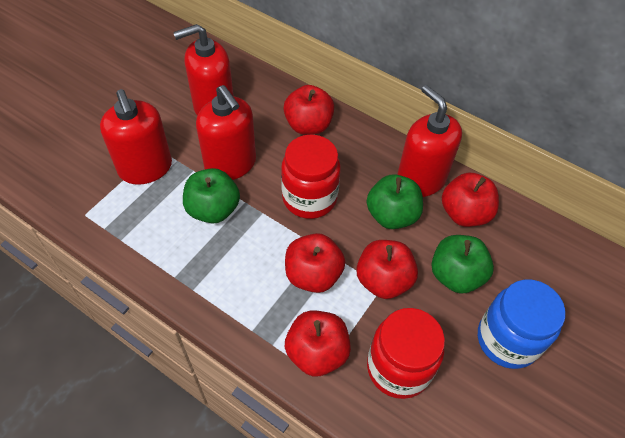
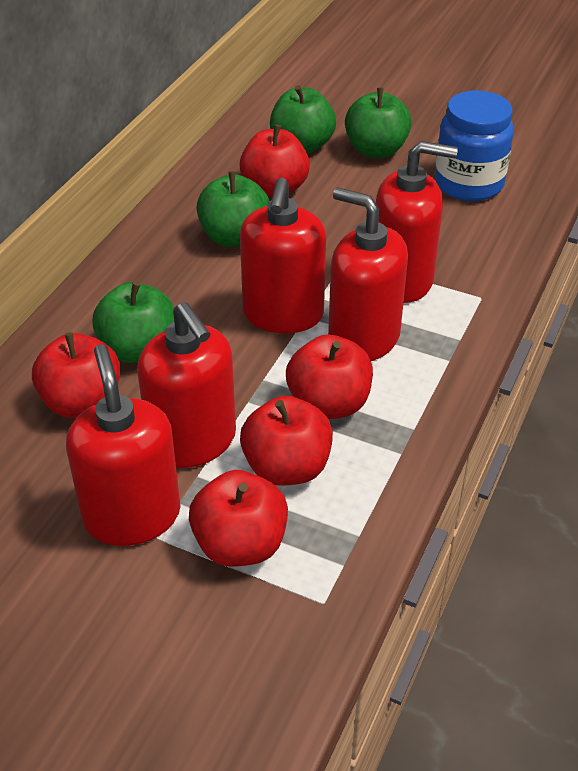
green apple: [183,168,240,223] [367,174,423,229] [431,235,494,294] = 3 -> [93,281,174,363] [196,171,269,247] [270,85,336,154] [345,87,412,158] = 4
red jar: [281,135,341,219] [367,308,445,399] = 2 -> none = 0
red soap dispenser: [100,89,172,185] [173,24,234,115] [196,85,256,180] [397,85,462,197] = 4 -> [66,344,181,546] [137,302,236,468] [240,178,326,333] [328,187,408,361] [376,141,458,303] = 5

